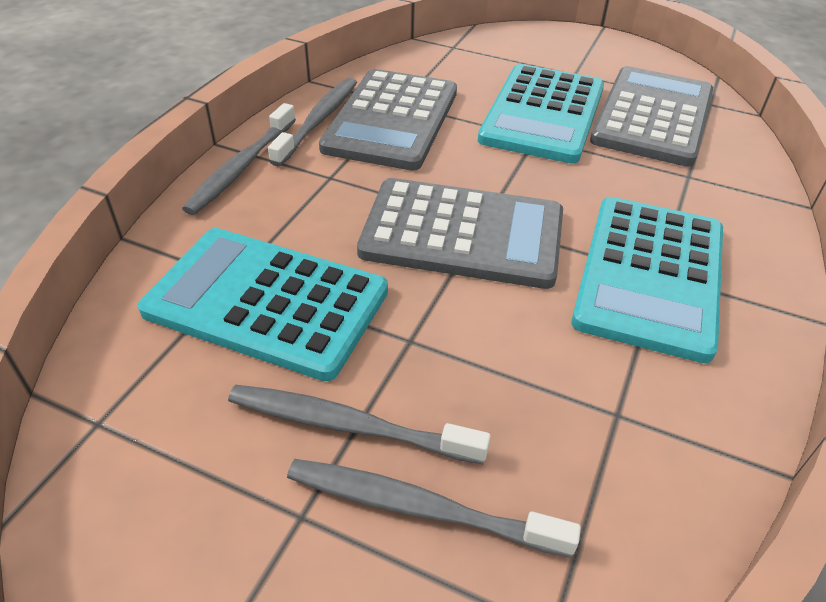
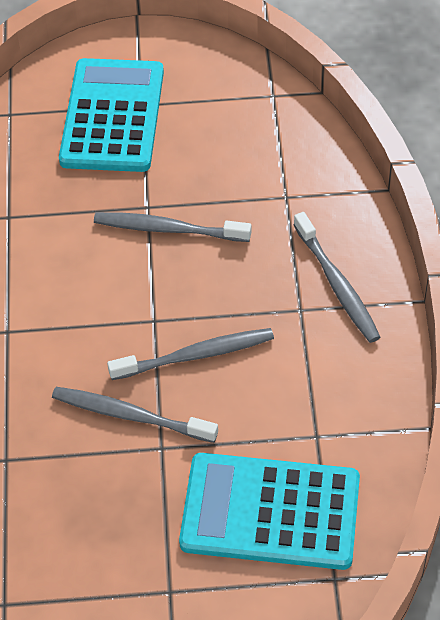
grey calculator: [319,69,457,171] [357,178,563,289] [590,66,713,167] = 3 -> none = 0
turquoise calculator: [138,228,388,381] [478,64,604,164] [571,197,723,363] = 3 -> [59,58,164,172] [179,453,360,570] = 2

